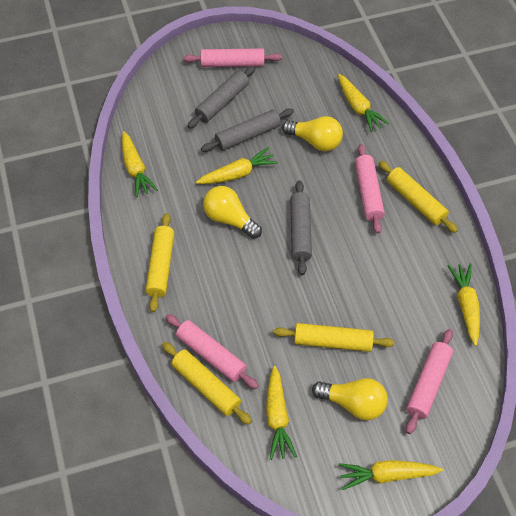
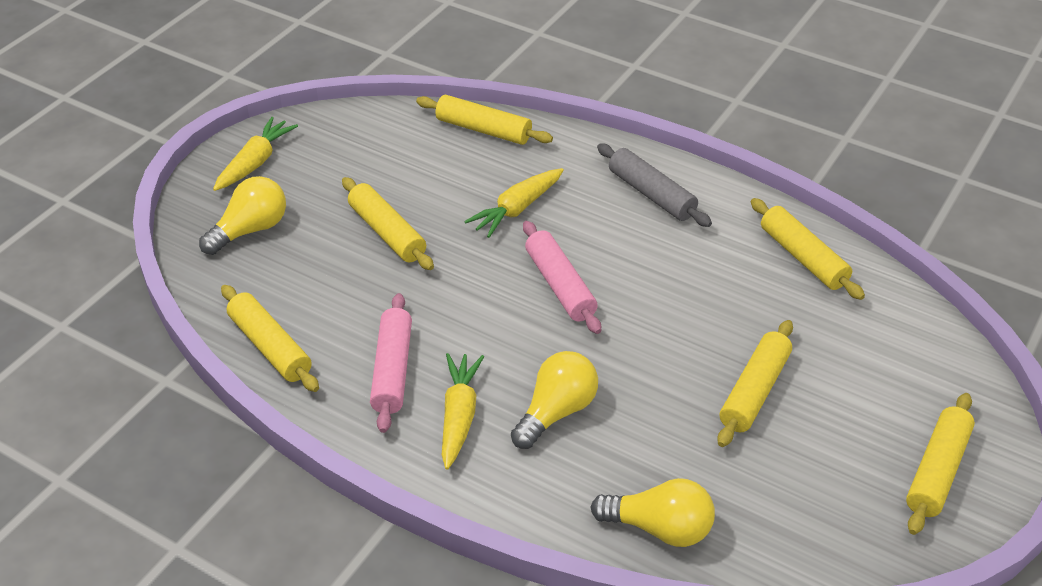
grey rolling pin: [187,66,255,129] [201,109,294,152] [290,180,312,275] = 3 -> [597,143,712,227] = 1
pink rolling pin: [166,314,259,389] [183,48,282,67] [355,144,385,234] [406,329,453,434] = 4 -> [370,293,412,433] [523,221,601,334] = 2
yellow carrot: [122,131,158,197] [196,147,278,184] [266,366,297,460] [338,74,390,132] [339,460,443,490] [448,264,480,346] = 6 -> [213,117,298,191] [442,353,484,470] [464,168,564,238] = 3
yellow rolling pin: [146,213,174,312] [162,342,252,425] [274,323,395,352] [379,161,458,233] = 4 -> [221,285,319,392] [342,177,434,270] [416,95,553,145] [717,320,793,447] [751,198,865,300] [906,393,975,535] = 6

